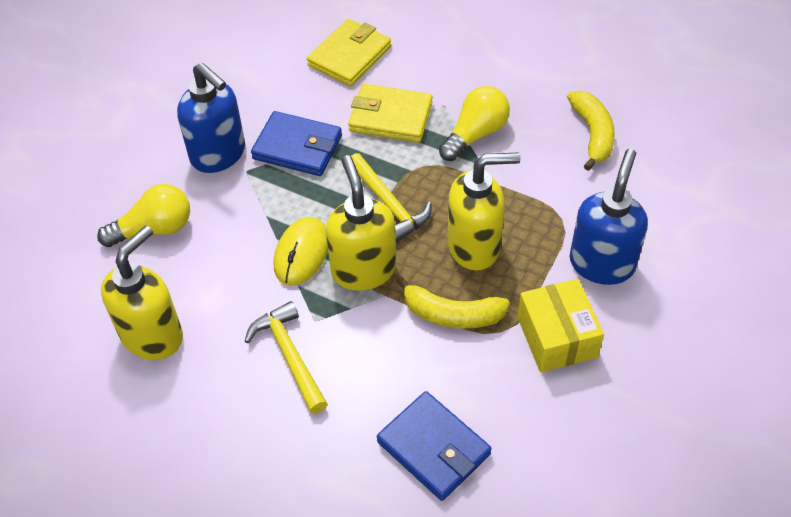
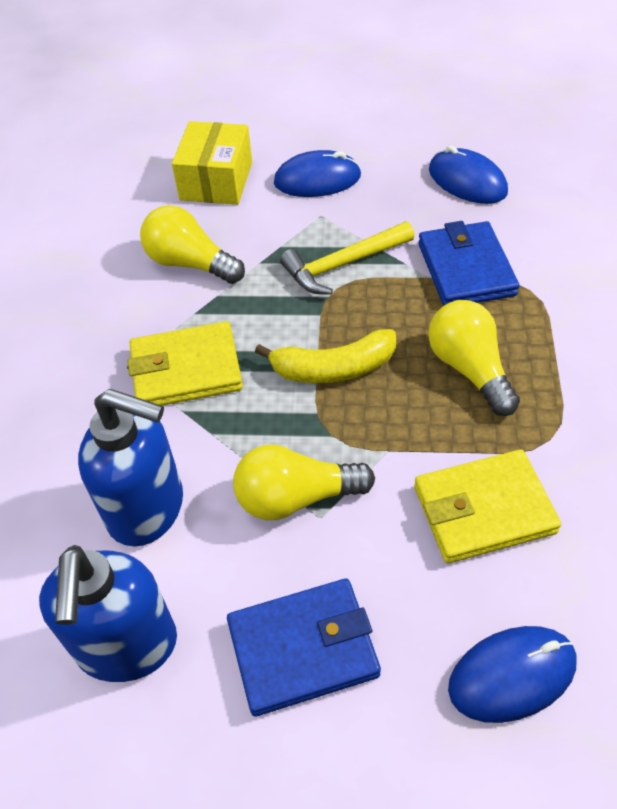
blue mouse: none = 0 -> [274,150,361,197] [429,146,508,204] [448,626,577,723] = 3
yellow banana: [396,276,510,329] [567,91,615,171] = 2 -> [255,329,396,383] = 1
yellow hammer: [245,301,327,414] [351,153,432,243] = 2 -> [280,222,415,295] = 1
yellow light bulb: [97,184,190,247] [439,86,510,161] = 2 -> [140,205,245,284] [233,444,375,520] [428,300,520,416] = 3
yellow mouse: [273,217,328,286] = 1 -> none = 0
yellow soap dispenser: [101,225,183,360] [326,155,396,291] [447,152,521,271] = 3 -> none = 0

